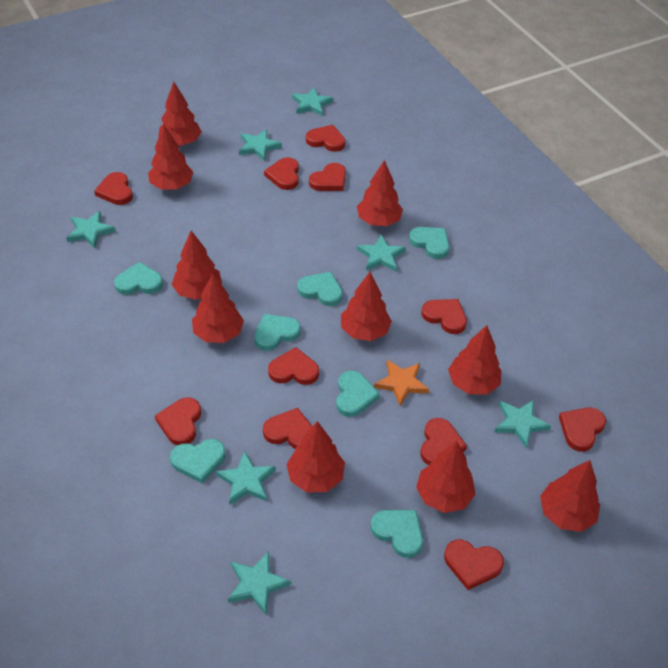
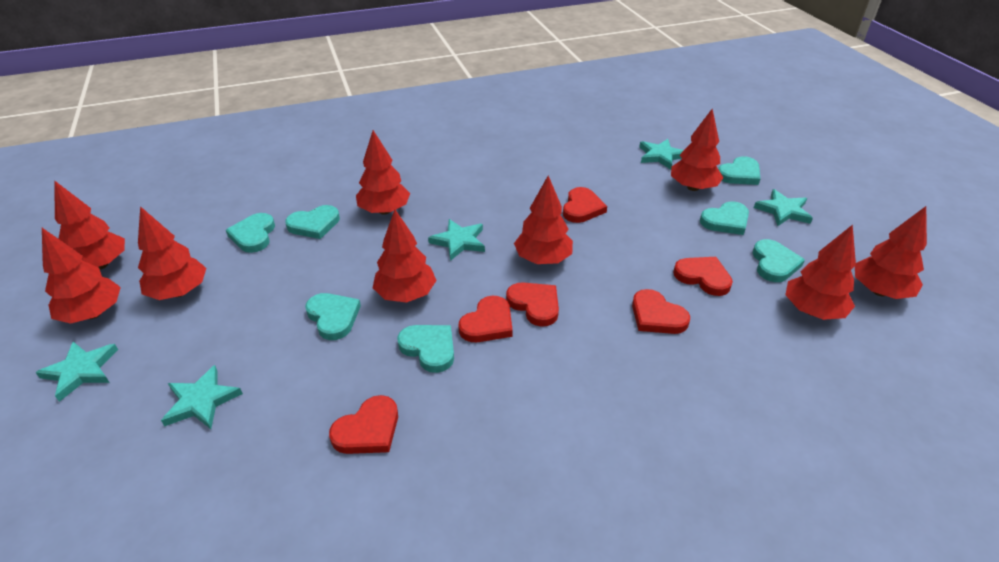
orange star: [374,360,429,406] = 1 -> none = 0
red heart: [94,172,133,205] [155,397,201,445] [263,408,312,449] [264,157,299,190] [268,347,319,385] [306,125,345,152] [309,163,346,191] [420,418,467,465] [421,299,467,334] [444,539,504,590] [559,408,606,452] = 11 -> [329,395,398,454] [458,296,513,342] [506,282,559,327] [563,187,607,223] [632,289,690,334] [673,257,733,296] = 6
red tree: [148,125,193,190] [158,82,202,146] [172,231,222,300] [192,274,244,343] [287,421,345,493] [341,272,392,341] [357,160,403,226] [416,441,476,513] [448,325,502,394] [540,460,600,532] = 10 -> [42,228,121,324] [55,181,125,270] [138,206,206,300] [356,130,410,215] [373,210,437,303] [514,176,573,264] [671,109,723,191] [785,225,856,320] [855,206,927,299] = 9
turquoise star: [66,211,116,248] [216,451,276,505] [228,552,291,615] [239,129,282,161] [292,87,333,116] [357,234,406,272] [494,400,551,448] = 7 -> [35,342,118,402] [161,365,243,429] [428,219,485,261] [639,139,684,169] [754,189,813,226] = 5

